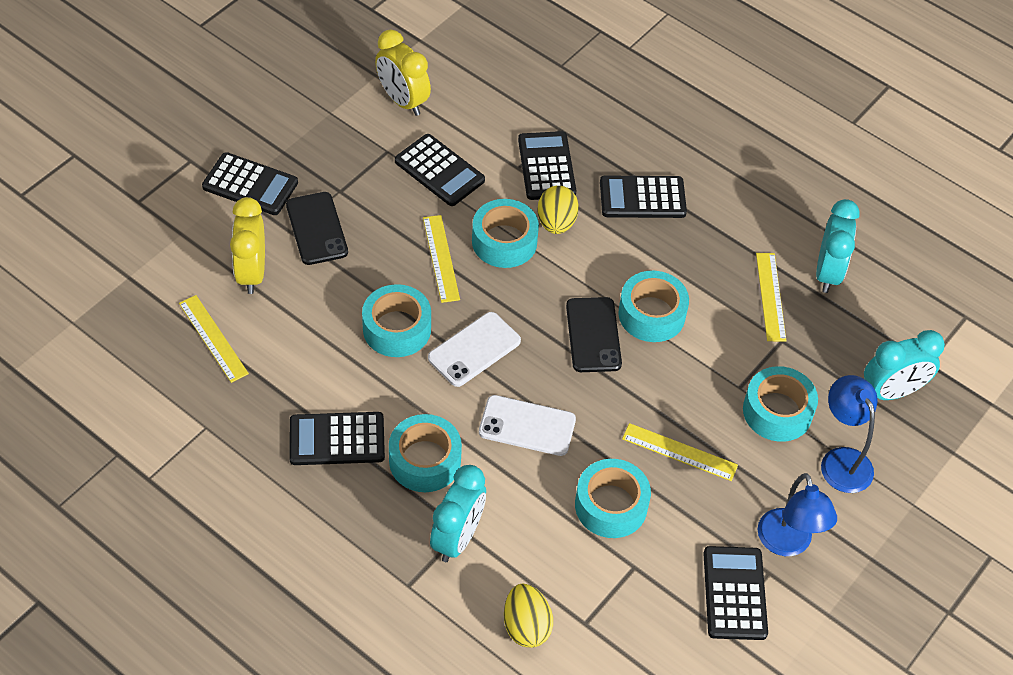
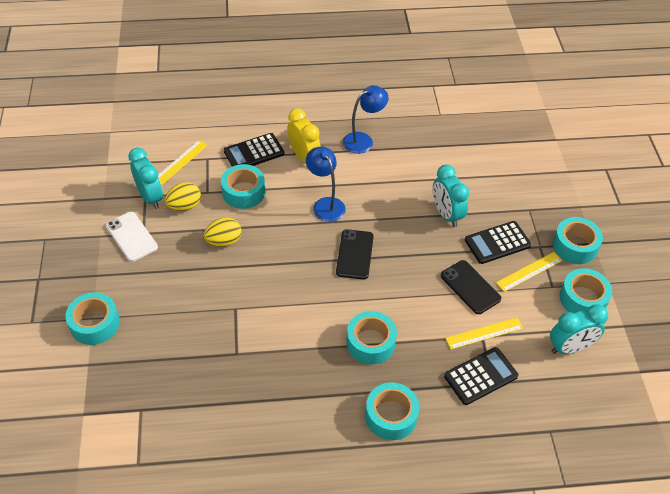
black calculator: [202,152,298,215] [289,412,385,465] [395,134,485,206] [518,131,576,200] [600,175,687,218] [703,546,768,640] = 6 -> [224,133,284,167] [444,347,519,405] [465,221,531,264] = 3
white phone: [428,312,521,387] [479,395,576,456] = 2 -> [106,212,158,262] = 1
yellow clock: [230,197,265,294] [375,30,431,116] = 2 -> [287,108,321,163] = 1
yellow ruler: [179,295,249,383] [423,215,460,303] [622,423,738,481] [756,253,786,342] = 4 -> [158,140,208,185] [445,318,523,349] [496,252,562,292] = 3

